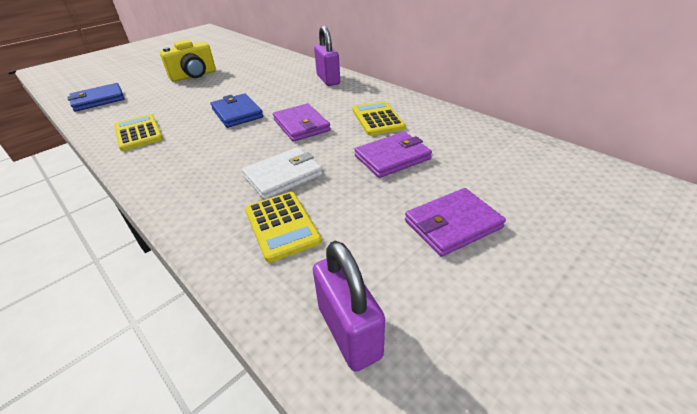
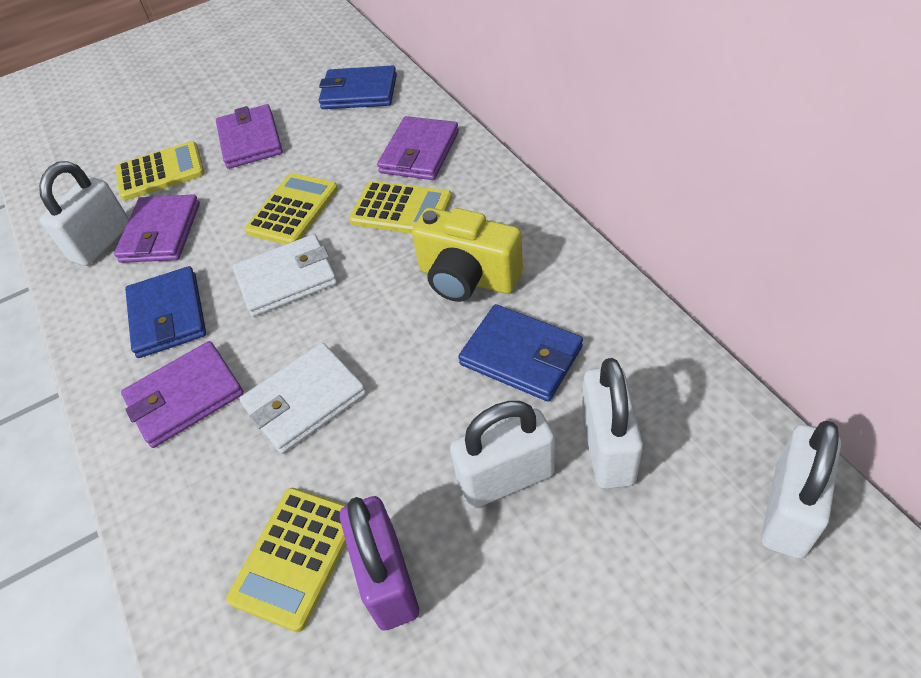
blue wallet: [68,83,125,112] [211,93,263,128] = 2 -> [125,266,206,358] [319,66,397,109] [458,304,583,402] = 3
purple padlock: [313,241,385,372] [314,25,340,86] = 2 -> [340,496,419,631] = 1
purple wallet: [273,104,331,142] [354,132,432,178] [405,188,506,257] = 3 -> [114,194,200,263] [121,341,244,448] [216,104,283,169] [377,116,459,180] = 4
white padlock: none = 0 -> [39,161,129,266] [450,401,555,508] [582,358,643,489] [761,421,841,559] = 4
white wallet: [242,147,323,200] = 1 -> [233,234,337,317] [239,343,366,454] = 2
yellow calculator: [114,114,163,151] [245,192,322,262] [352,101,405,136] = 3 -> [116,141,205,201] [226,488,346,632] [245,173,338,245] [349,181,452,234] = 4

